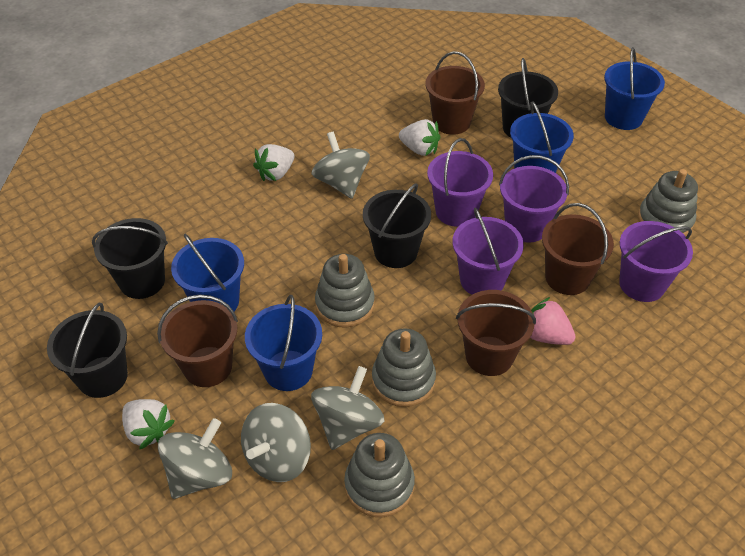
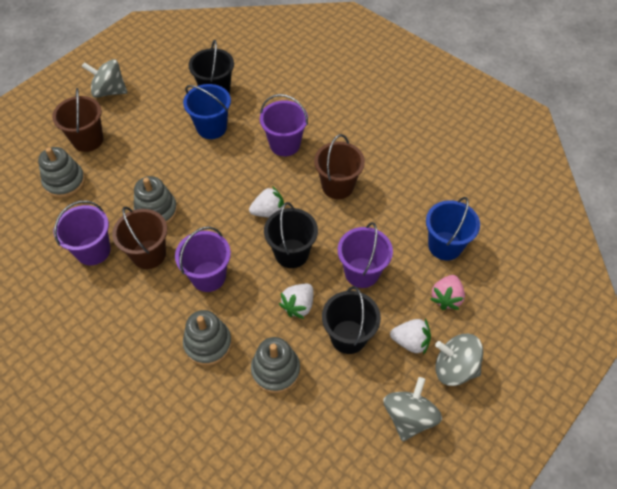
black bucket: [47,303,128,398] [92,218,168,299] [363,183,431,268] [498,58,558,138] = 4 -> [189,40,234,94] [264,202,318,268] [322,286,381,354] = 3
blue bucket: [171,234,244,311] [245,295,322,391] [510,101,574,173] [604,47,665,130] = 4 -> [183,84,231,139] [426,197,480,260] = 2
brown bucket: [157,295,238,387] [426,51,485,135] [456,290,536,376] [542,203,614,295] = 4 -> [52,88,103,152] [112,207,167,269] [314,134,365,199] = 3
grey spinning top: [158,418,232,499] [241,403,311,482] [311,132,370,199] [311,366,385,450] = 4 -> [82,59,128,98] [384,377,442,441] [435,334,483,386] = 3

